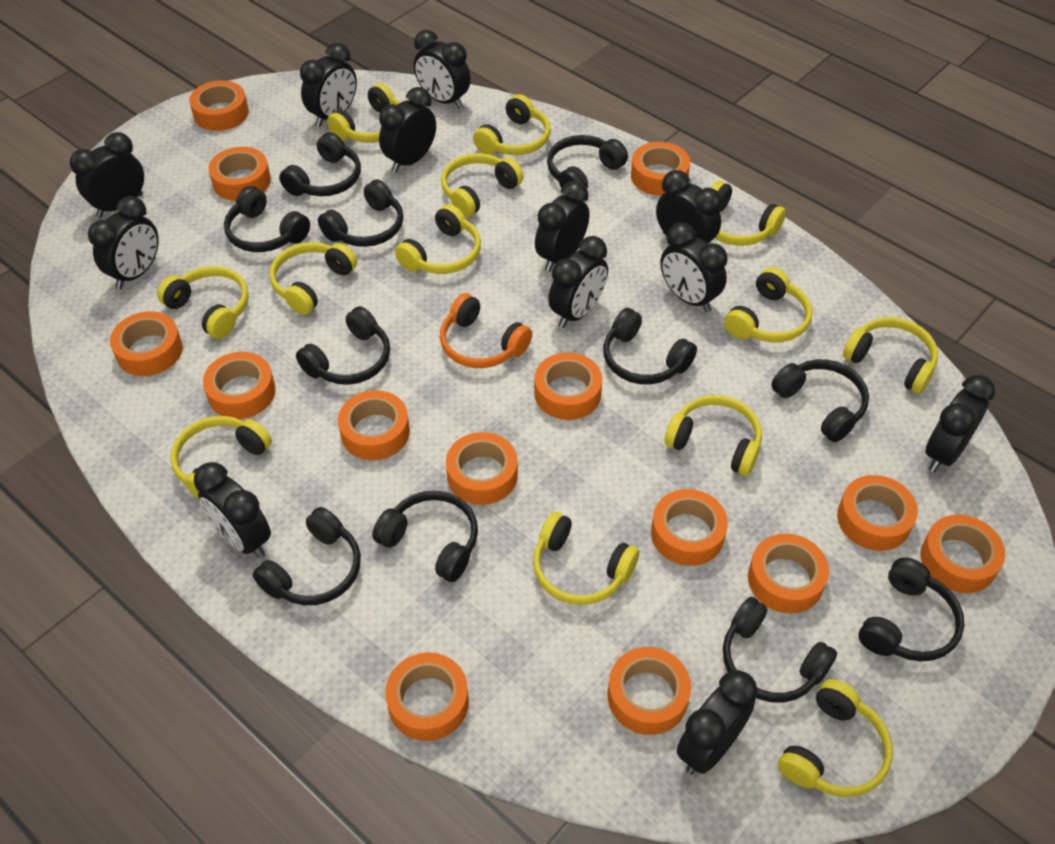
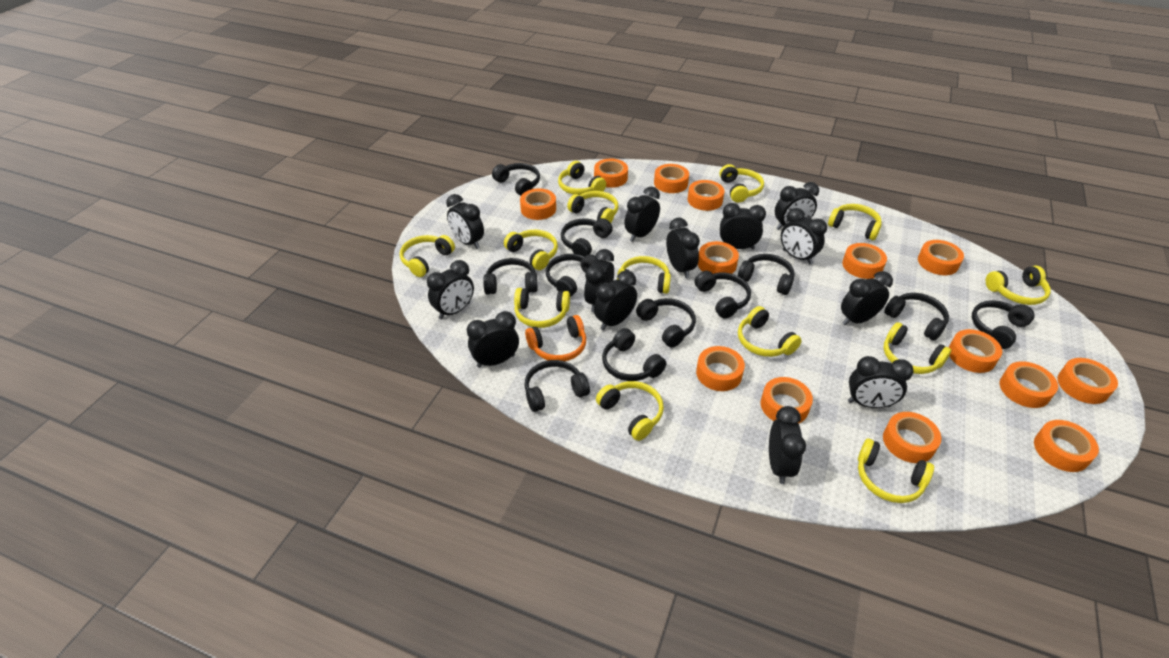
black clock: [70,132,144,218] [88,196,159,289] [194,462,271,558] [300,43,357,127] [379,87,436,173] [414,30,471,109] [535,180,590,272] [548,236,608,328] [656,170,722,243] [660,223,728,312] [676,670,758,774] [925,375,995,472] = 12 -> [427,260,474,319] [446,194,484,249] [467,311,519,368] [584,249,614,312] [594,271,637,330] [624,187,660,242] [666,218,700,278] [720,203,766,249] [769,406,806,484] [775,182,819,230] [781,208,827,264] [841,271,893,326] [848,356,914,408] = 13

